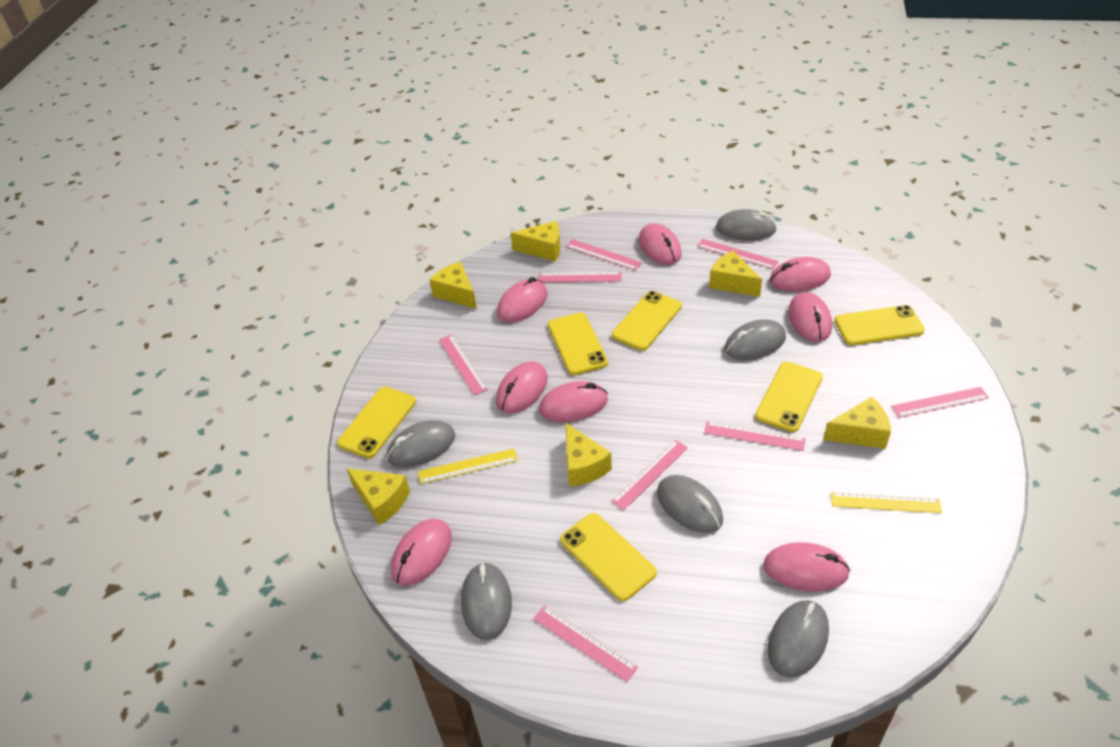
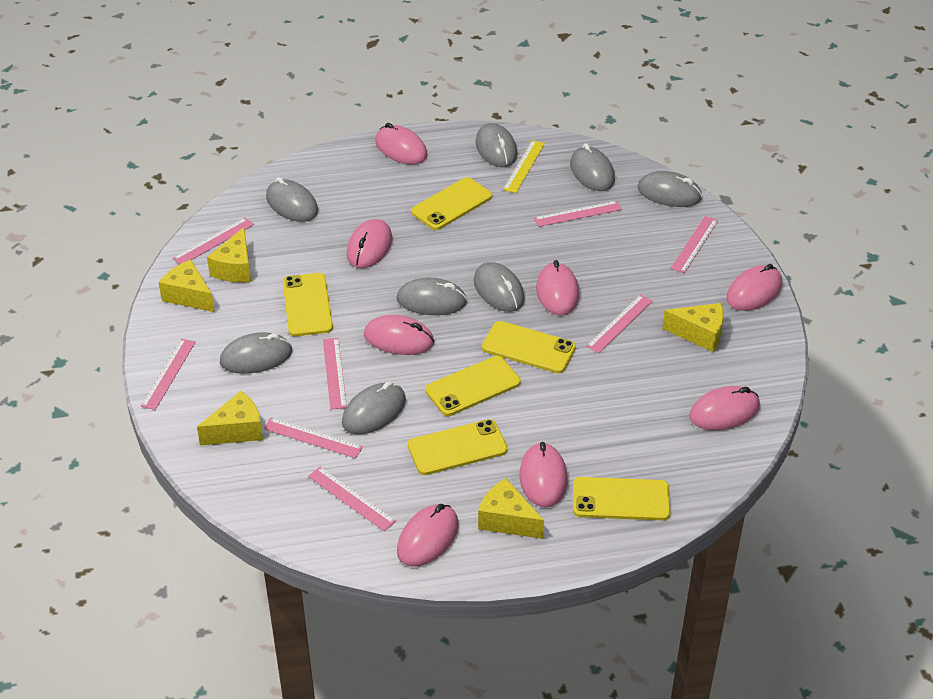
grey mouse: [387,420,455,468] [461,562,512,640] [657,475,723,533] [716,209,777,240] [725,319,786,360] [768,600,829,677] = 6 -> [220,332,292,374] [266,177,318,222] [342,382,406,434] [397,278,467,315] [474,262,525,312] [475,123,518,167] [570,143,615,191] [638,171,702,207] = 8
yellow cheese: [346,468,410,525] [429,262,477,309] [511,221,560,261] [566,423,612,487] [709,251,762,297] [823,397,891,449] = 6 -> [158,260,215,312] [197,391,263,445] [207,227,251,282] [478,478,544,539] [662,303,724,352] = 5
yellow ruler: [418,449,518,484] [831,492,942,513] = 2 -> [503,140,545,193] = 1

